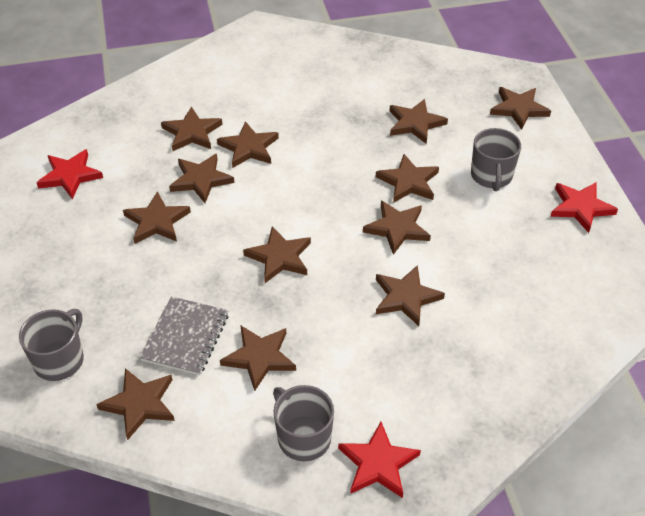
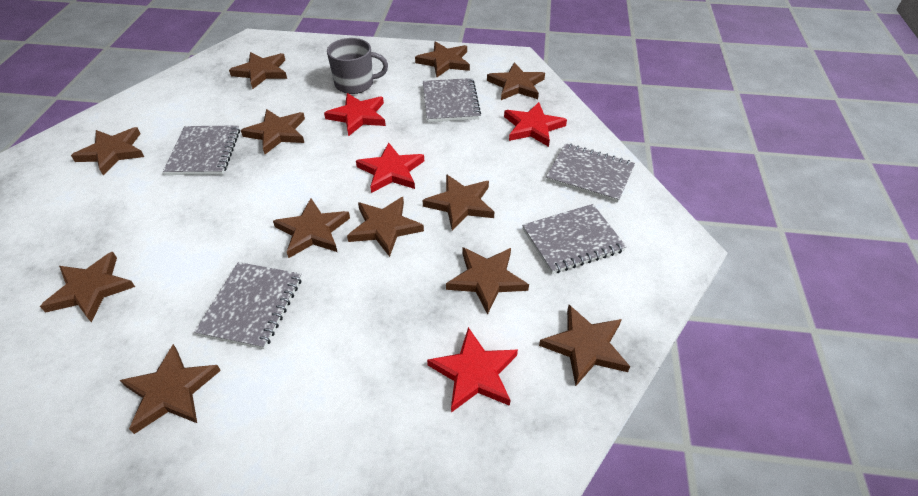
grey mug: [19,309,84,381] [273,385,334,461] [471,128,521,191] = 3 -> [327,38,388,94] = 1
grey notebook: [139,296,229,375] = 1 -> [163,125,240,175] [194,262,302,349] [423,78,481,122] [522,204,627,274] [546,143,635,203] = 5
red star: [37,149,103,199] [338,422,421,498] [550,182,618,233] = 3 -> [324,93,386,136] [356,143,424,193] [427,327,518,413] [504,102,567,147] = 4

